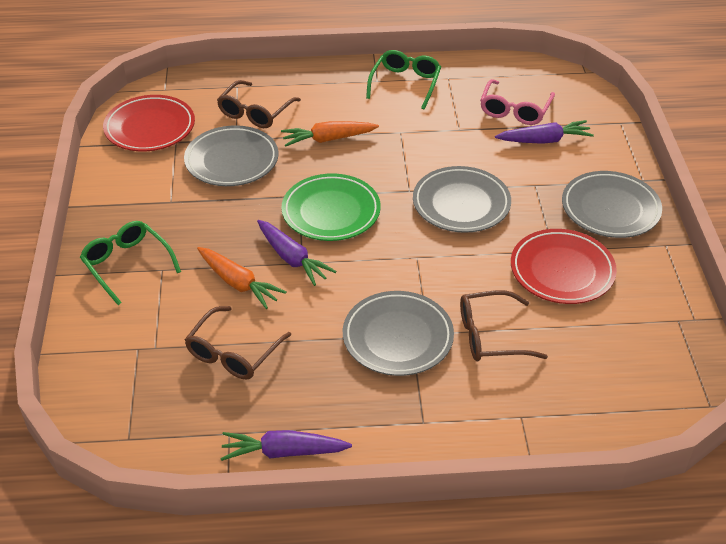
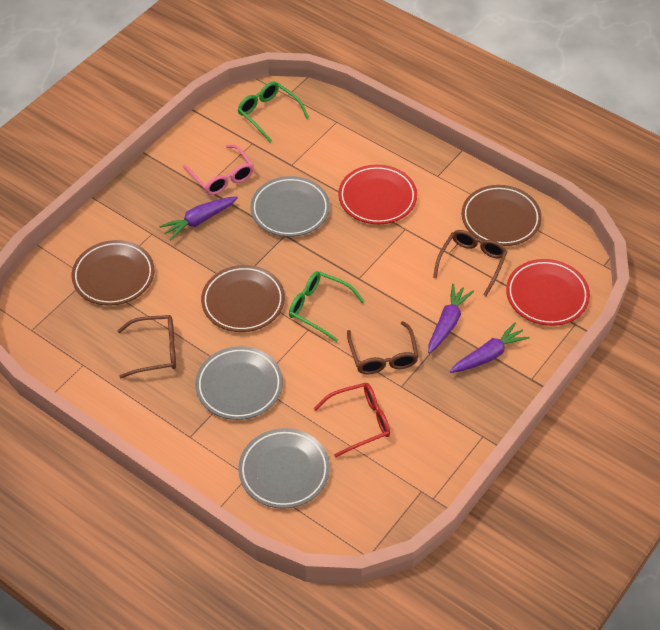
brown plate: none = 0 -> [72,240,154,306] [201,265,285,332] [462,185,542,246] = 3
green plate: [282,173,381,241] = 1 -> none = 0
grey plate: [184,125,278,186] [343,291,454,376] [413,166,511,233] [562,171,662,238] = 4 -> [195,346,283,420] [238,428,330,509] [251,176,330,237] = 3
orange carrot: [197,247,286,309] [281,121,379,147] = 2 -> none = 0
red glasses: none = 0 -> [314,383,390,457] = 1

